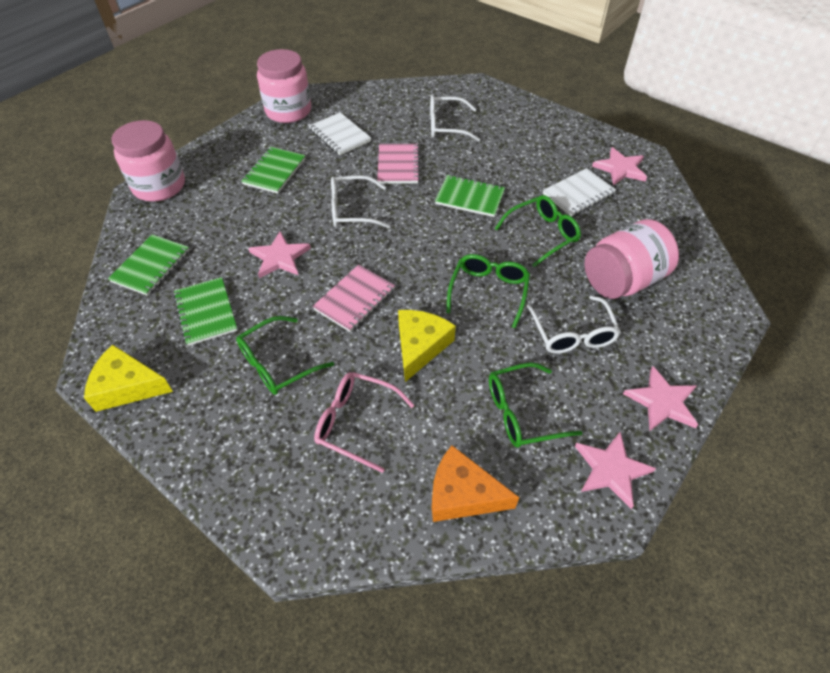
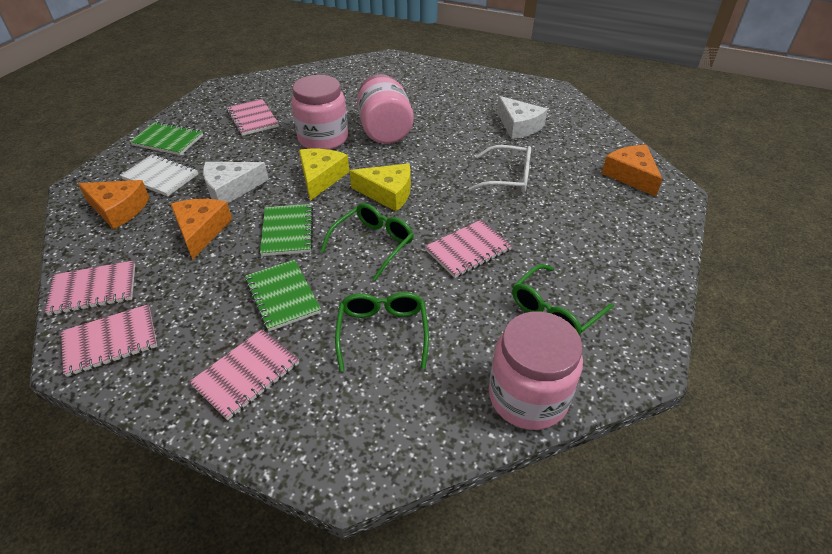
green glasses: [236,316,334,395] [446,254,530,328] [489,363,582,448] [494,195,581,267] = 4 -> [320,203,414,281] [335,292,429,372] [512,264,614,336] = 3
green notebook: [108,234,190,296] [173,277,238,346] [241,147,306,194] [435,175,505,217] = 4 -> [130,122,203,155] [245,260,321,331] [260,204,313,256] = 3
orange cheese: [432,445,519,522] = 1 -> [78,180,150,229] [171,199,232,260] [601,145,663,197] = 3
pink glasses: [314,372,414,473] = 1 -> none = 0
pink notebook: [312,264,395,332] [377,144,420,184] = 2 -> [45,260,135,316] [61,304,157,377] [189,329,299,420] [226,99,279,136] [425,220,512,278] = 5
pink star: [248,231,311,278] [575,432,656,509] [592,147,647,186] [623,366,698,431] = 4 -> none = 0
white cheese: none = 0 -> [203,162,269,203] [497,96,547,139] = 2
white glasses: [331,175,390,228] [430,95,480,141] [527,295,621,354] = 3 -> [469,145,531,193] = 1
white notebook: [309,112,371,155] [543,168,616,216] = 2 -> [120,154,198,196] = 1

